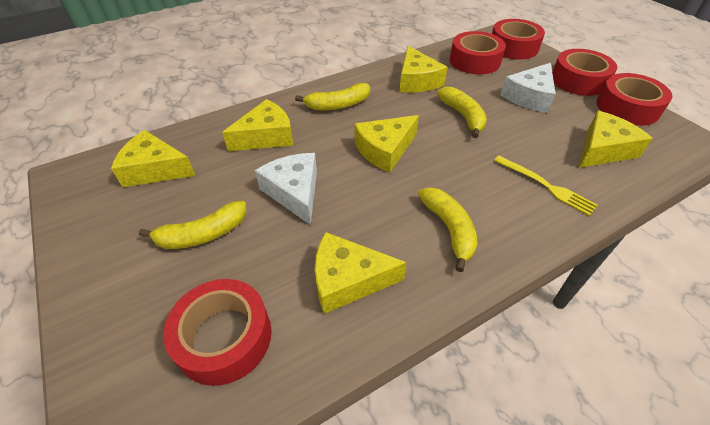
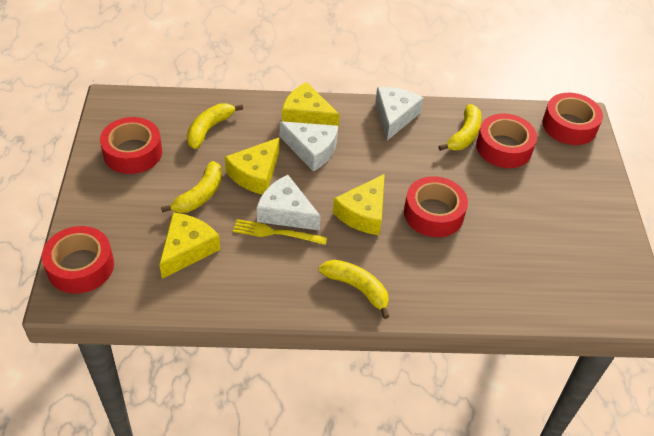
white cheese: [255,153,317,225] [501,63,556,113] = 2 -> [257,175,321,231] [280,121,338,171] [375,87,424,141] = 3
yellow cheese: [111,130,196,187] [222,99,293,151] [315,232,407,314] [354,115,419,173] [400,46,448,93] [579,111,653,168] = 6 -> [159,212,220,279] [225,138,279,195] [282,82,340,130] [333,174,385,235] = 4

